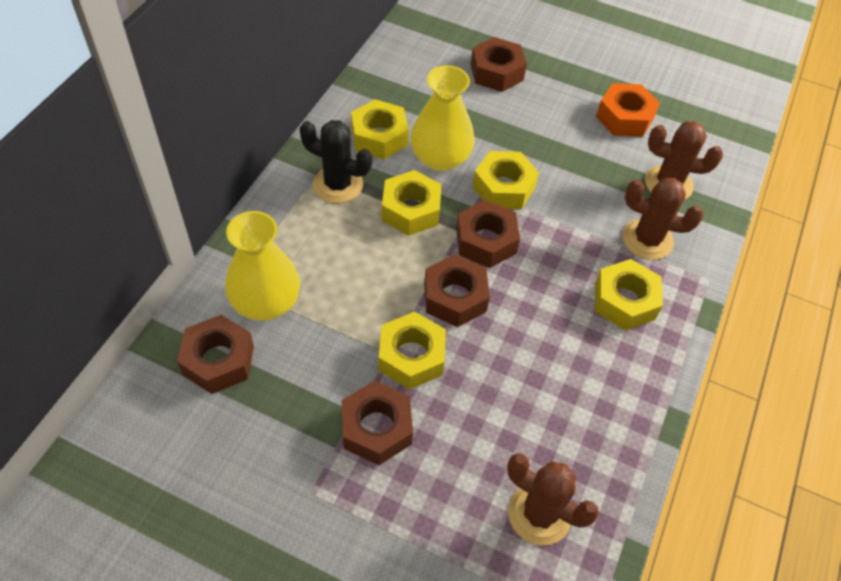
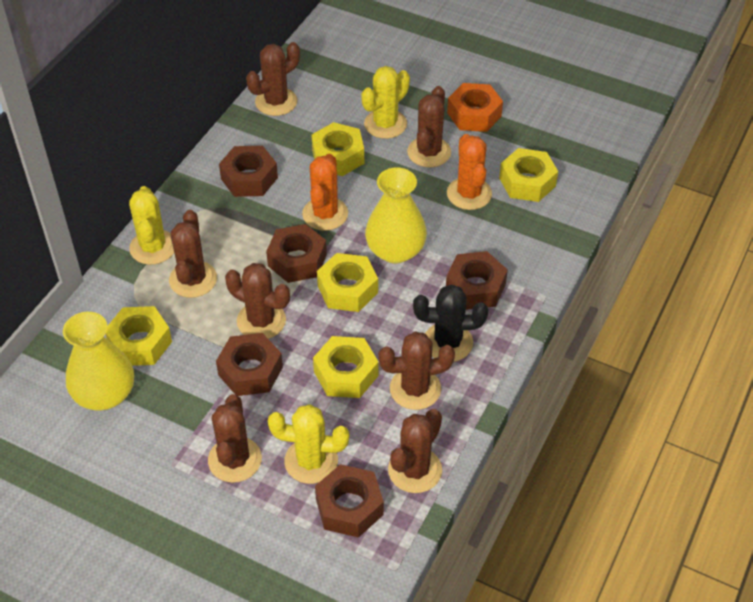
brown cactus: [507,453,599,546] [622,178,704,260] [645,121,723,200] = 3 -> [169,210,217,298] [208,394,262,483] [225,263,290,339] [246,42,300,116] [378,332,455,410] [388,409,442,493] [407,86,451,167] = 7
orange cactus: none = 0 -> [302,154,348,231] [447,134,492,210] = 2
yellow cactus: none = 0 -> [129,186,174,265] [268,404,349,484] [361,66,410,139] = 3

